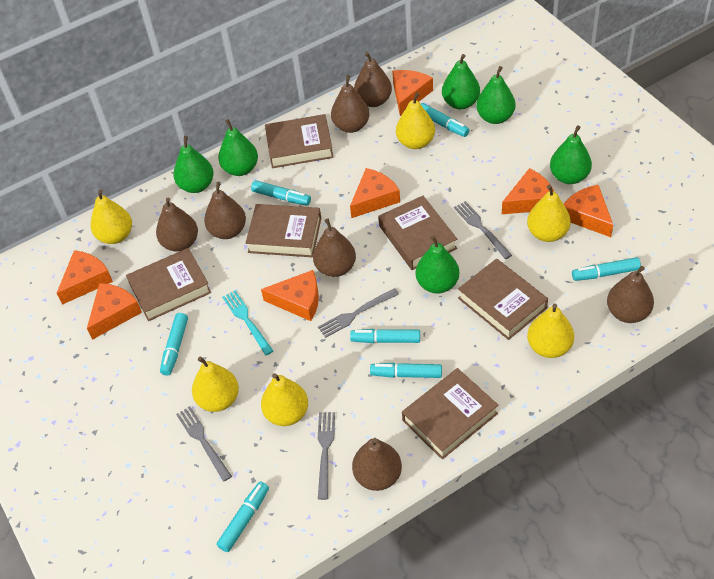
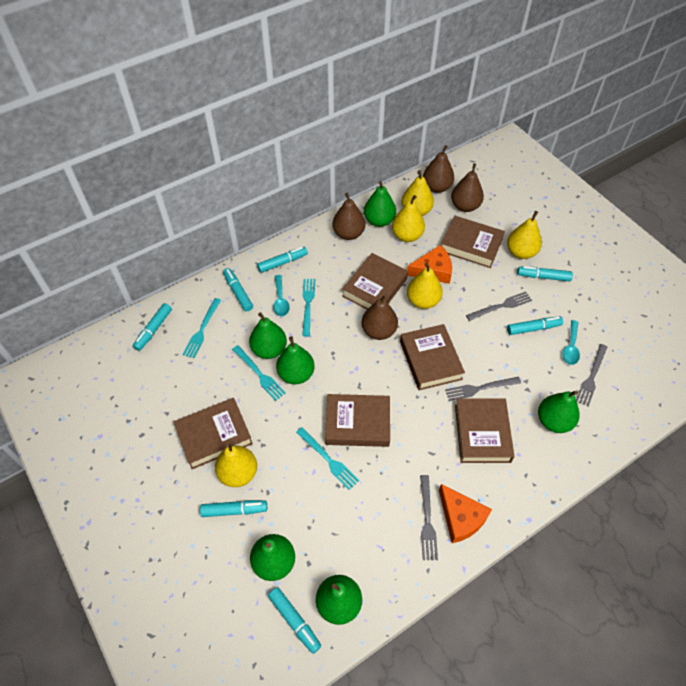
brown pear: [156,198,198,252] [204,182,246,239] [313,219,356,277] [331,75,370,133] [352,438,402,491] [354,52,392,107] [607,266,654,323] = 7 -> [332,193,365,240] [361,294,398,340] [423,145,454,193] [451,163,484,212] = 4
orange cheese: [57,250,113,305] [87,283,142,340] [261,270,319,321] [350,168,400,218] [392,70,433,116] [502,168,554,214] [564,185,613,237] = 7 -> [407,245,452,284] [439,484,492,543] = 2
turquoise fork: [222,291,273,355] = 1 -> [182,298,221,358] [232,345,286,401] [296,427,359,490] [302,279,315,336] = 4
turquoise spoon: none = 0 -> [273,275,290,316] [562,320,580,365] = 2
yellow pear: [90,190,132,244] [192,357,239,412] [261,373,308,426] [396,92,435,149] [527,185,571,242] [527,304,574,358] = 6 -> [215,441,257,487] [392,195,425,242] [401,170,434,216] [407,263,443,309] [507,211,542,259] = 5

